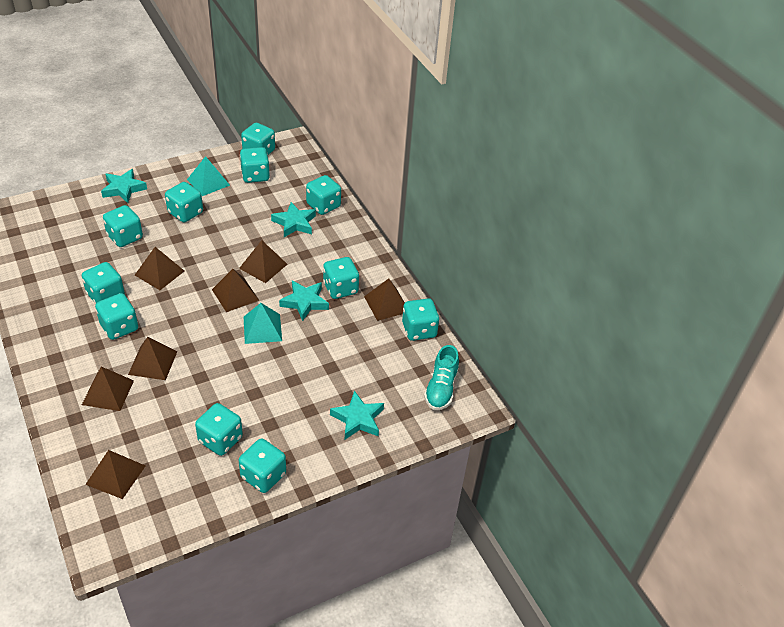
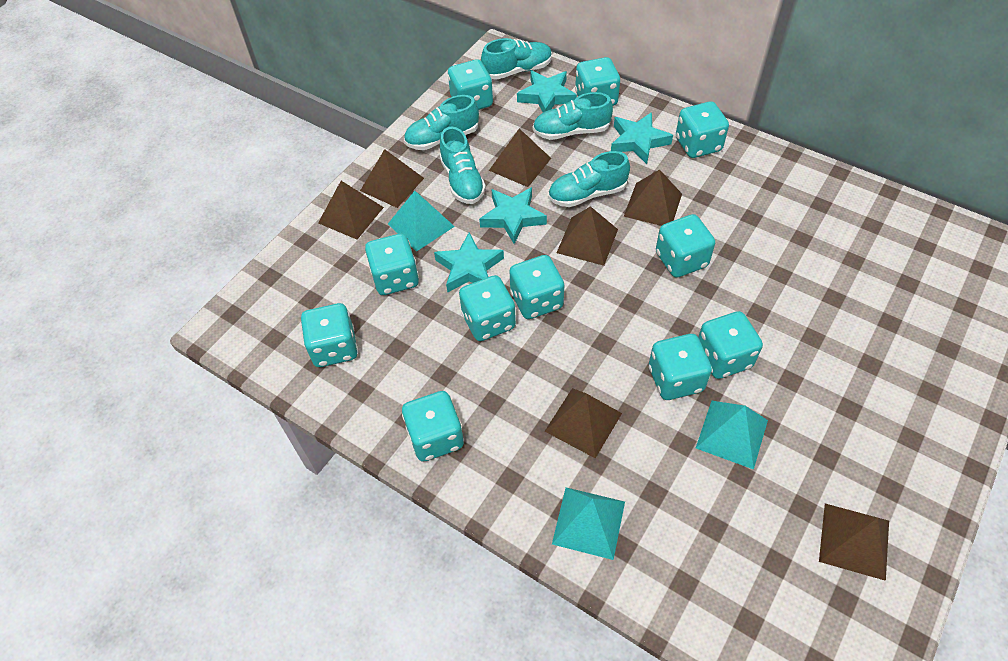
turquoise pyramid: [187,156,230,196] [244,303,282,344] = 2 -> [388,191,455,252] [552,487,625,560] [696,401,768,469] = 3
turquoise shoe: [424,345,459,410] = 1 -> [404,95,479,150] [439,127,486,204] [481,38,552,80] [533,92,613,140] [548,151,630,207] = 5

